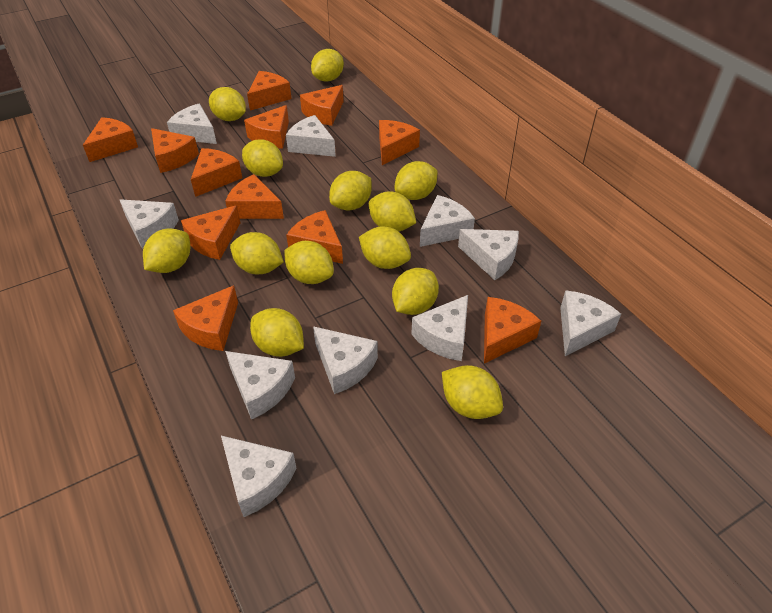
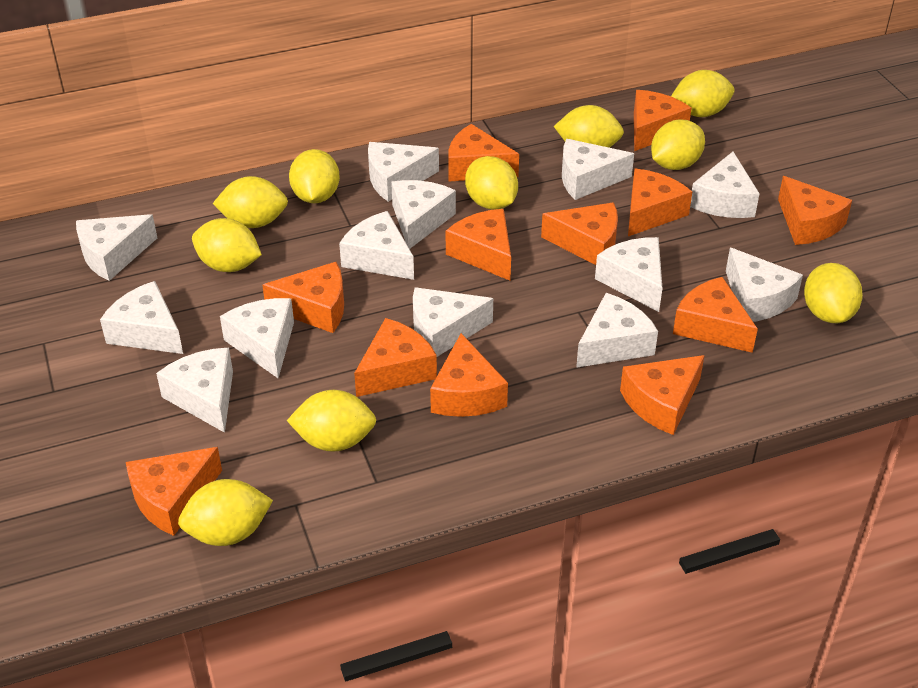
white cheese: [120,199,179,249] [167,103,217,144] [221,436,297,517] [225,351,295,420] [286,115,336,157] [313,326,378,394] [411,295,468,361] [420,195,475,247] [458,229,519,280] [560,290,621,356] = 10 -> [76,214,157,281] [100,281,183,354] [156,348,233,433] [220,298,294,378] [339,211,414,280] [368,142,439,202] [391,180,456,249] [413,287,493,357] [562,139,634,200] [576,293,658,368] [595,237,662,312] [690,152,760,218] [726,248,803,322] = 13
yellow lemon: [143,229,190,273] [209,87,246,121] [230,232,284,274] [242,139,283,177] [250,308,304,357] [284,241,334,284] [311,49,344,82] [329,171,372,210] [359,227,411,269] [369,191,416,232] [392,268,439,315] [394,161,438,200] [442,365,503,419] = 13 -> [178,479,273,546] [192,218,262,272] [213,176,288,228] [287,390,376,452] [289,149,340,204] [465,156,518,210] [554,105,624,148] [651,119,705,170] [671,70,734,117] [804,263,863,323] = 10

